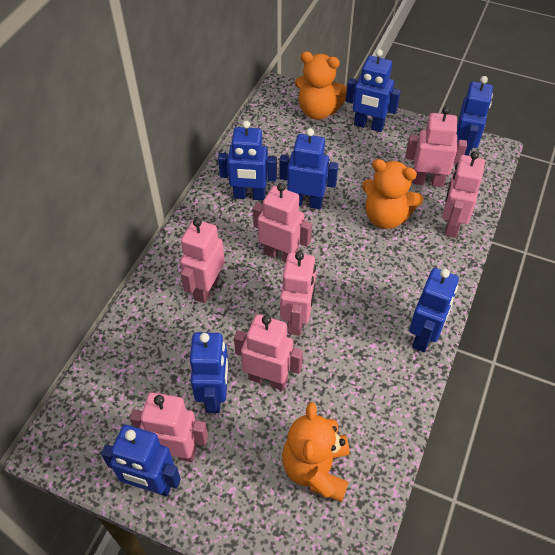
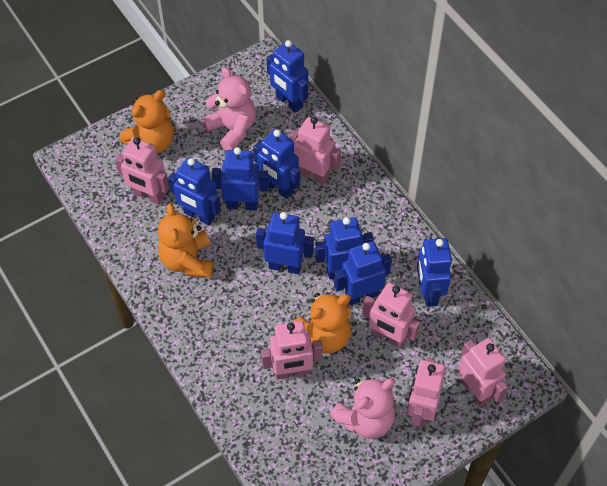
blue robot: [101,425,181,496] [190,332,229,413] [218,121,277,200] [279,128,338,209] [346,49,401,132] [409,268,459,352] [456,76,493,156] = 7 -> [168,158,221,226] [212,147,269,210] [253,129,300,199] [256,212,314,274] [267,40,308,113] [315,217,374,279] [334,241,392,306] [417,238,452,307] = 8
pink robot: [130,392,208,462] [180,218,225,303] [234,314,303,390] [253,183,312,263] [280,251,316,336] [405,106,467,187] [443,151,485,238] = 7 -> [115,137,170,205] [261,321,323,380] [289,117,341,185] [362,283,420,348] [407,358,445,428] [458,338,508,407] = 6
pink teddy bear: none = 0 -> [202,67,256,151] [330,377,395,439] = 2

